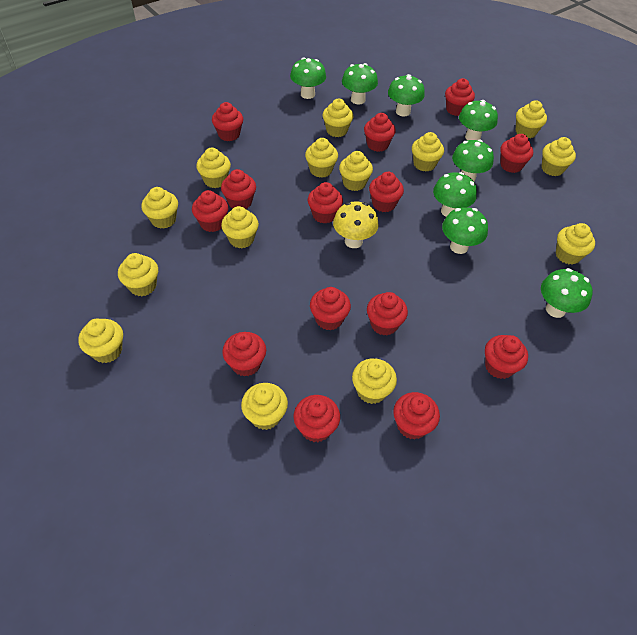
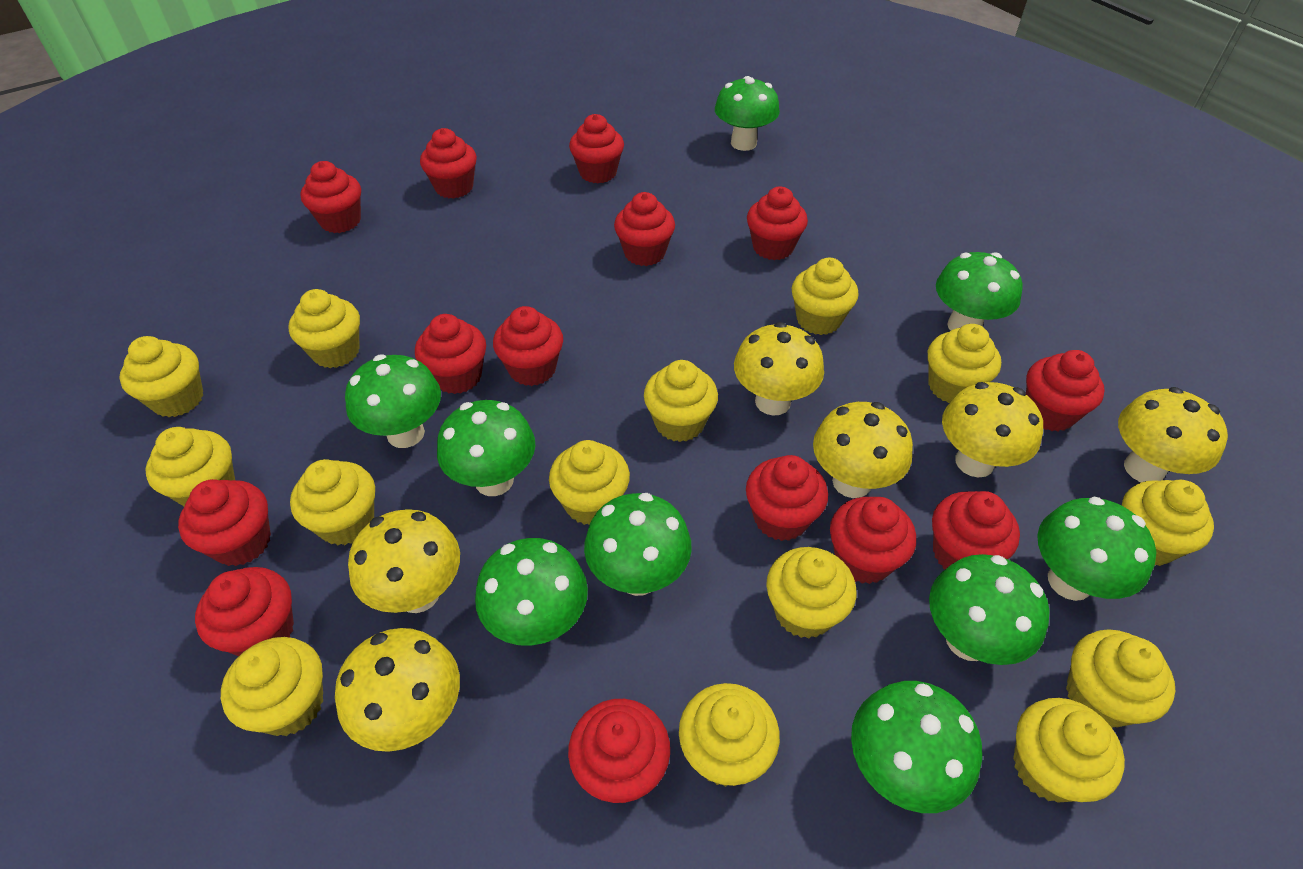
green mushroom: [290,57,326,99] [342,63,378,105] [388,74,425,116] [433,172,477,217] [442,207,488,254] [452,139,494,182] [459,100,498,140] [541,268,593,318] = 8 -> [345,354,441,448] [437,400,535,496] [475,538,588,646] [584,493,692,596] [715,76,780,151] [851,681,982,813] [929,554,1050,665] [936,252,1023,331] [1037,497,1156,601] = 9
yellow mushroom: [333,201,378,248] = 1 -> [335,628,460,752] [348,509,460,613] [734,322,824,415] [813,402,913,498] [942,382,1043,478] [1118,387,1228,482] = 6

